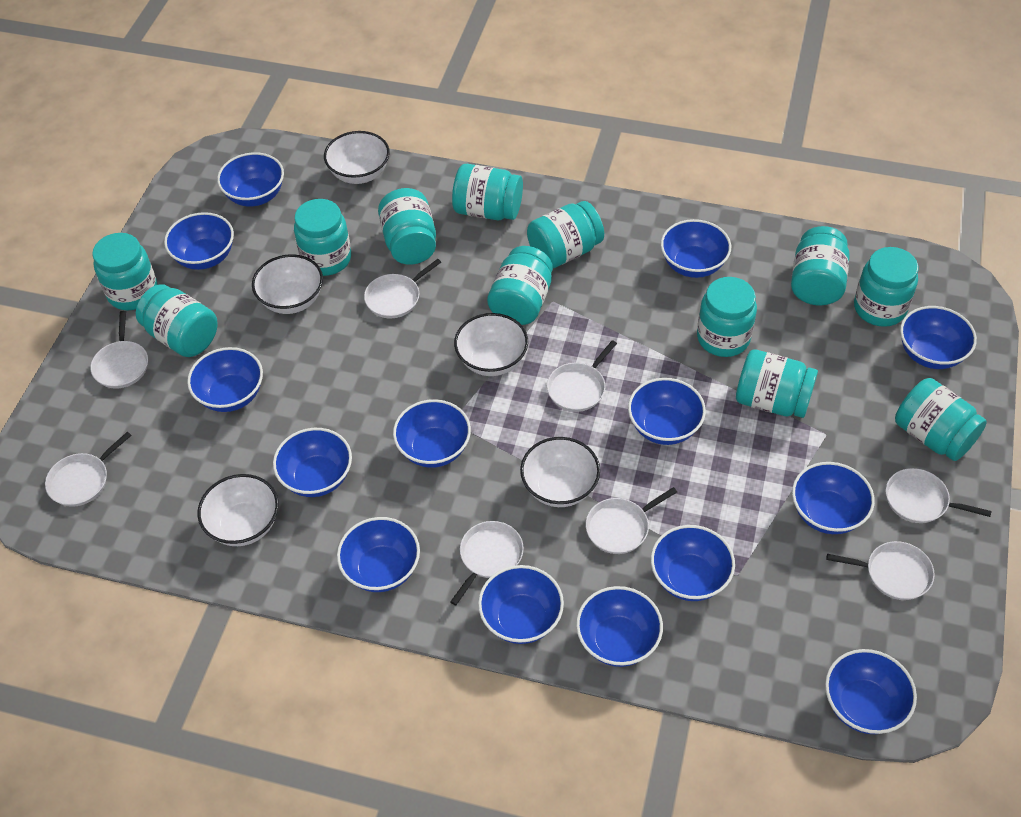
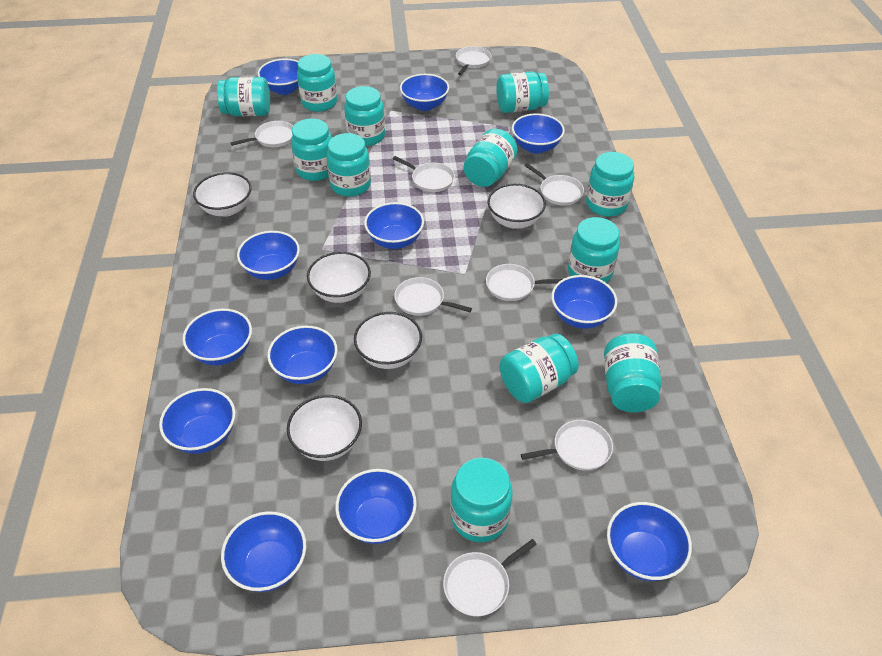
blue bowl: [164,212,234,270] [187,347,263,412] [217,152,284,206] [273,428,352,497] [337,517,420,592] [393,399,471,468] [478,565,564,644] [576,586,663,667] [628,378,706,445] [651,525,735,601] [661,219,731,278] [792,462,875,534] [825,649,917,734] [900,306,977,369] = 14 -> [159,388,235,454] [183,309,252,365] [221,511,306,592] [237,231,300,280] [258,58,299,95] [267,326,337,384] [335,469,417,544] [364,202,424,249] [400,74,449,111] [512,113,565,154] [551,275,617,329] [607,502,692,581] = 12

